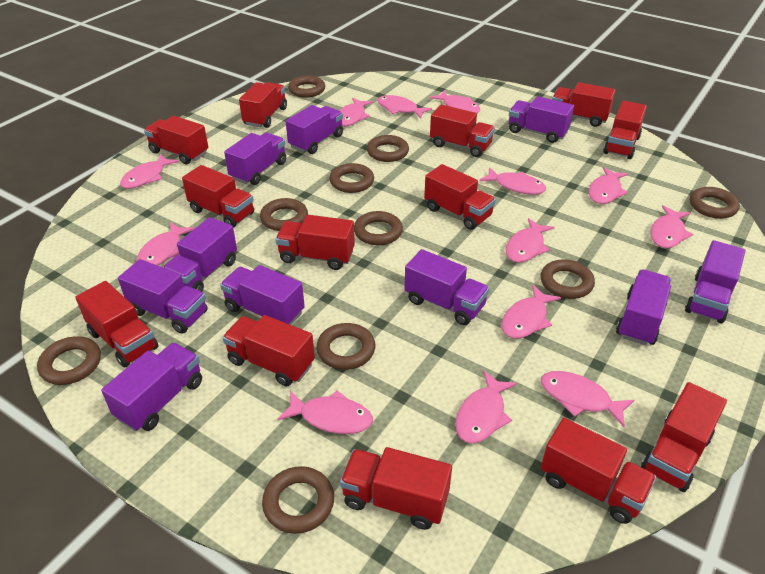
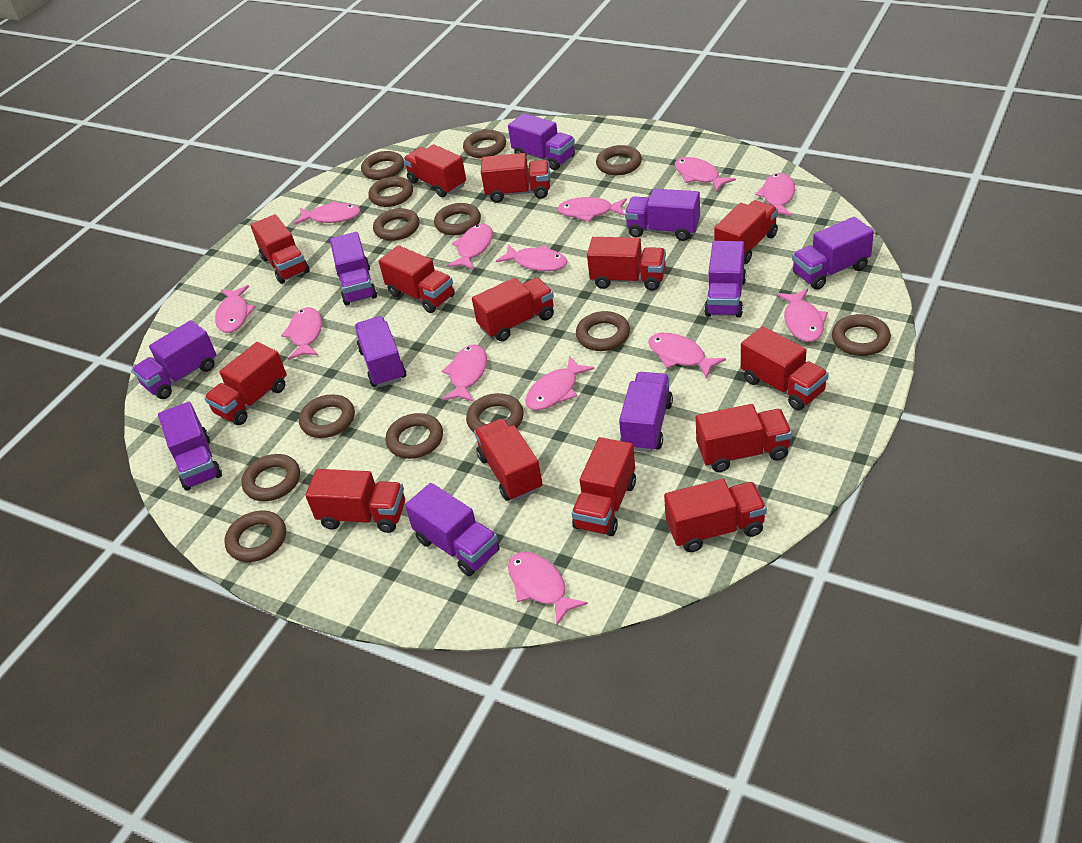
brown ring: [37,336,101,385] [260,198,308,231] [262,466,334,534] [288,76,325,98] [316,323,376,370] [329,163,374,193] [354,211,403,245] [367,135,409,162] [541,259,595,299] [690,187,740,219] = 10 -> [224,511,286,562] [241,454,300,501] [299,394,355,438] [361,151,404,180] [368,176,413,207] [373,208,420,241] [385,413,443,459] [434,203,481,235] [463,130,506,158] [466,393,524,432] [576,311,630,351] [596,145,642,175] [832,314,891,356] = 13
red truck: [75,281,158,367] [144,116,208,165] [182,165,254,228] [222,315,315,386] [239,82,287,128] [276,215,355,270] [340,447,452,530] [424,164,496,230] [430,104,495,157] [541,418,656,524] [552,82,616,127] [603,101,647,159] [641,382,727,492] = 13 -> [204,342,287,425] [250,214,310,284] [305,469,405,533] [379,245,455,313] [403,144,466,198] [472,278,554,341] [474,418,543,501] [481,153,550,203] [571,437,636,536] [587,237,666,291] [664,479,767,552] [696,404,792,472] [714,200,778,264] [741,326,829,410] = 14

